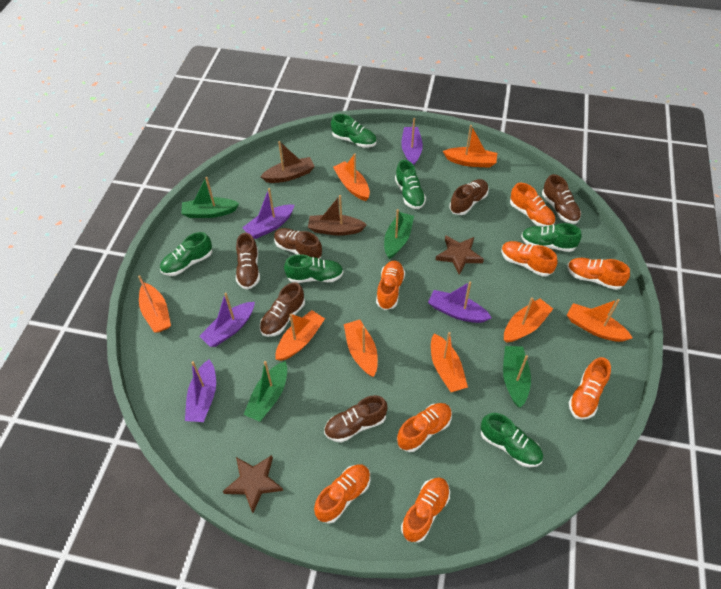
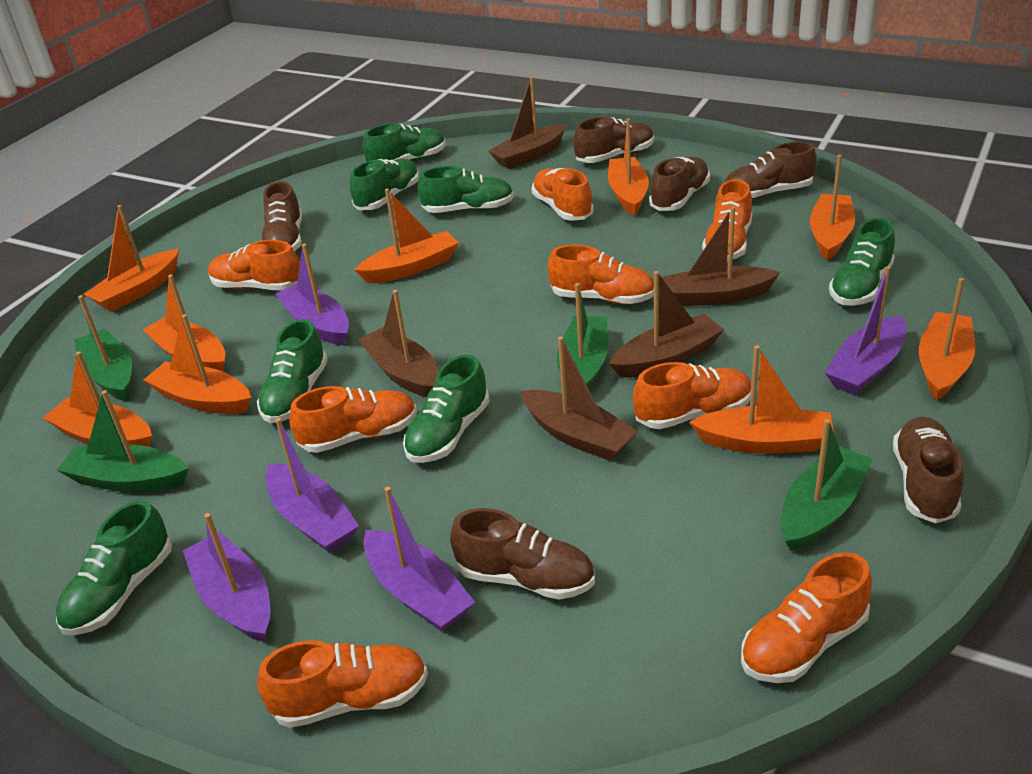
brown boat: [260,141,315,183] [308,195,367,235] = 2 -> [358,290,439,397] [488,77,566,169] [521,336,638,461] [609,271,724,378] [662,207,780,306] = 5
brown star: [223,455,283,513] [436,235,484,275] = 2 -> none = 0
green shoe: [160,232,212,276] [284,254,343,283] [331,114,377,148] [395,160,426,209] [481,413,543,467] [521,223,582,252] = 6 -> [56,500,172,635] [257,319,328,423] [350,159,419,210] [363,123,446,162] [403,354,490,463] [418,166,514,213] [829,218,895,306] = 7
orange boat: [138,276,171,333] [275,310,325,361] [333,153,370,201] [344,320,378,377] [431,332,468,392] [443,125,497,168] [504,297,553,343] [567,299,632,342] = 8 -> [43,351,152,447] [84,205,179,312] [143,274,225,371] [144,314,251,414] [355,189,459,283] [608,119,649,216] [689,345,834,454] [810,155,855,261] [919,278,975,401] = 9

